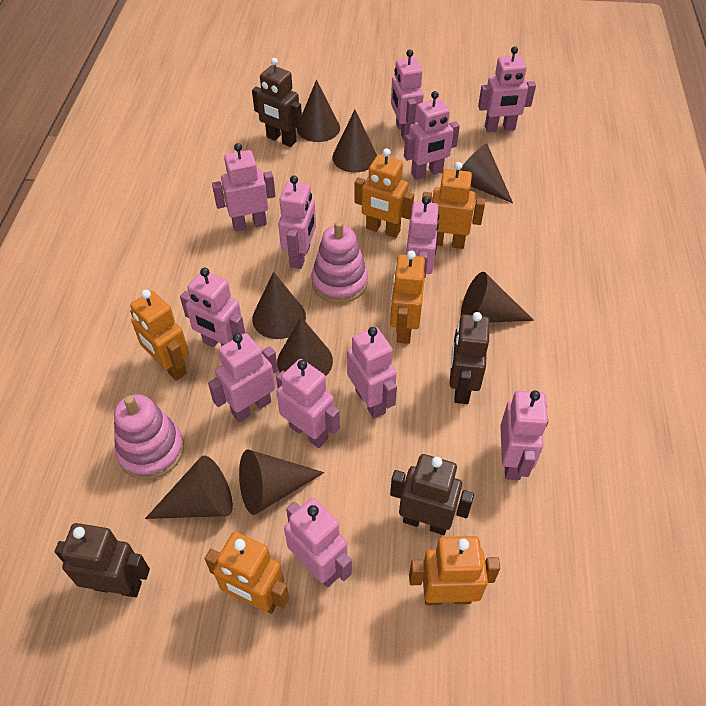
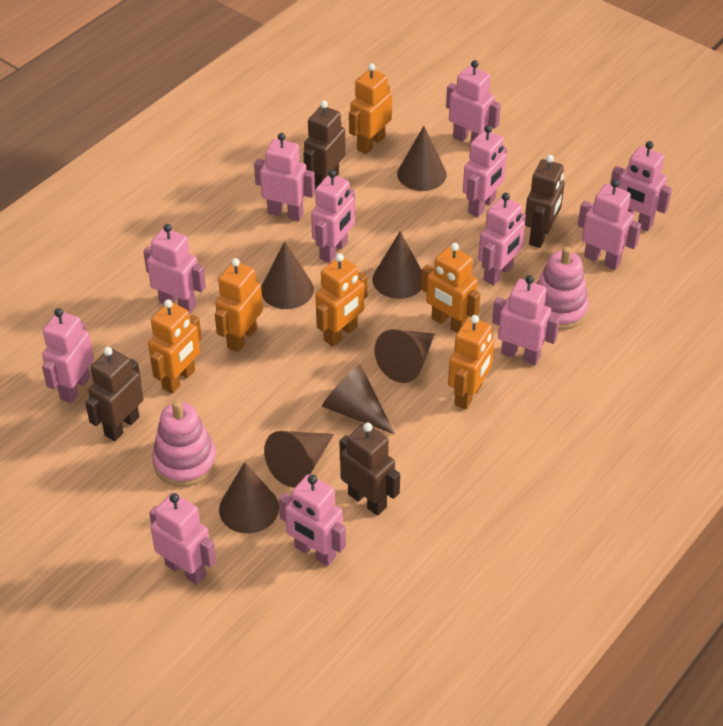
brown cone: [145,455,233,519] [239,449,324,515] [252,272,306,339] [277,317,333,376] [297,80,340,142] [332,110,377,173] [460,143,513,203] [461,272,534,322] = 8 -> [219,462,279,533] [261,241,314,309] [264,431,334,487] [322,364,395,434] [373,231,422,299] [375,329,435,383] [397,126,447,191] = 7

